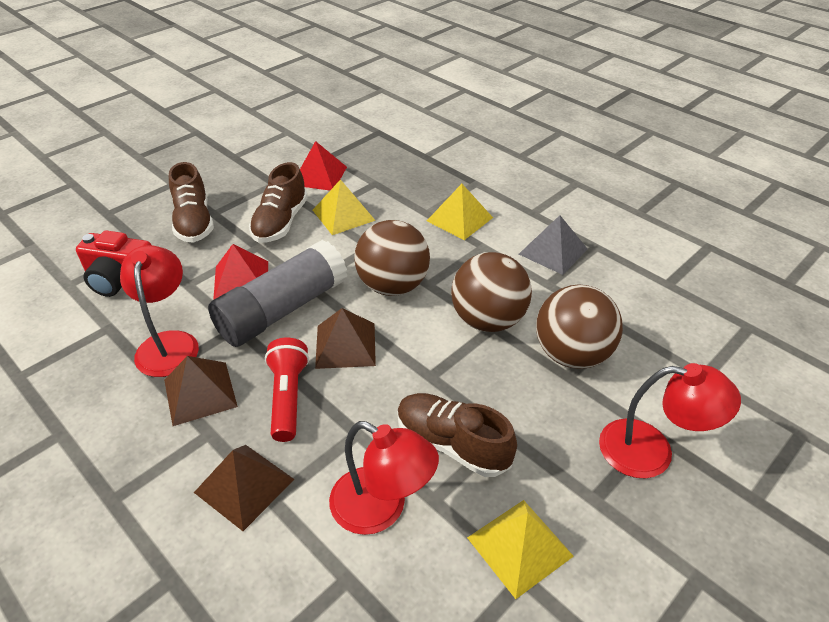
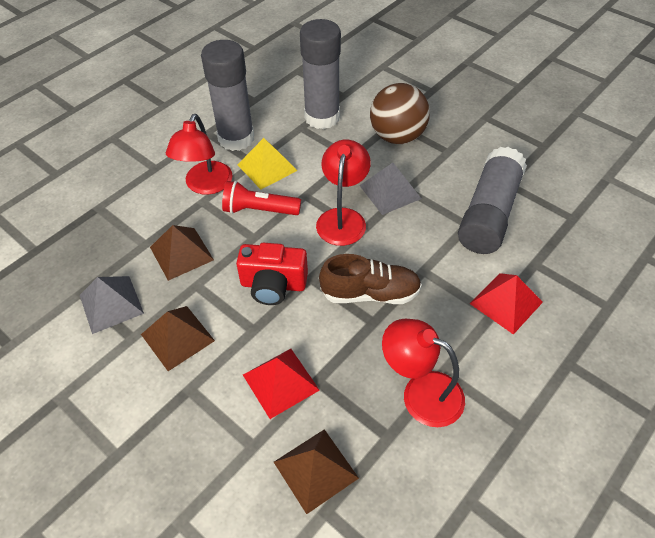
brown ball: [354,220,430,296] [451,252,532,332] [536,284,623,369] = 3 -> [370,83,430,144] = 1
brown shoe: [169,162,214,243] [249,162,308,243] [397,393,517,477] = 3 -> [319,254,422,304] = 1
grey glue stick: [208,240,347,347] = 1 -> [201,40,254,151] [300,19,341,129] [458,147,527,254] = 3
grey pyramid: [519,215,588,275] = 1 -> [80,276,144,334] [359,163,422,215] = 2
yellow pyramid: [313,179,376,235] [427,184,493,240] [467,500,574,599] = 3 -> [237,138,298,189] = 1

